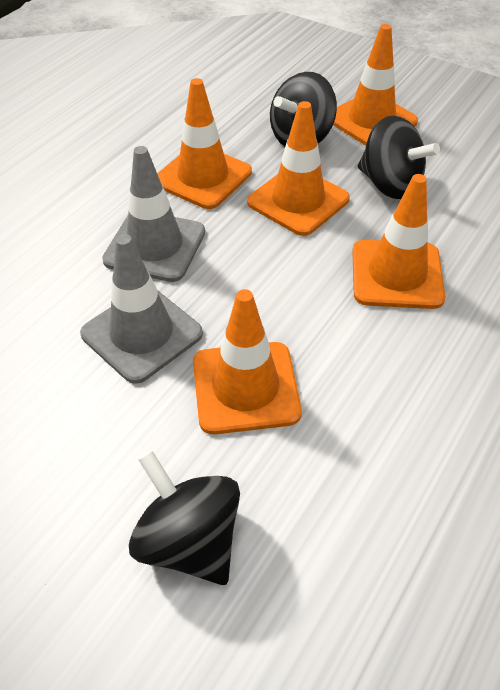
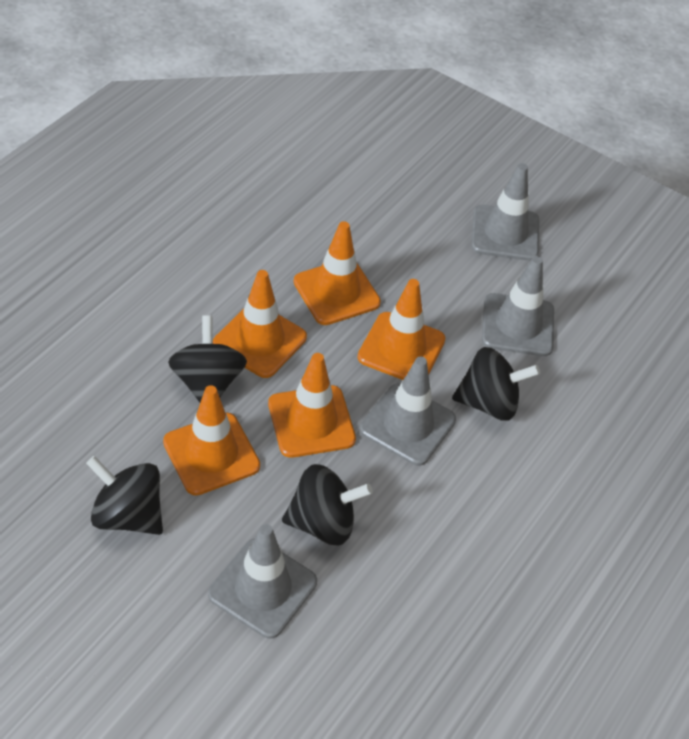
black spinning top: [129,451,240,585] [270,72,337,146] [358,116,440,199] = 3 -> [86,456,163,535] [168,315,247,402] [282,464,373,545] [452,347,540,421] = 4
grey traffic cone: [80,234,203,384] [102,146,205,282] = 2 -> [208,524,317,639] [360,356,456,466] [471,163,539,261] [482,256,554,356] = 4

